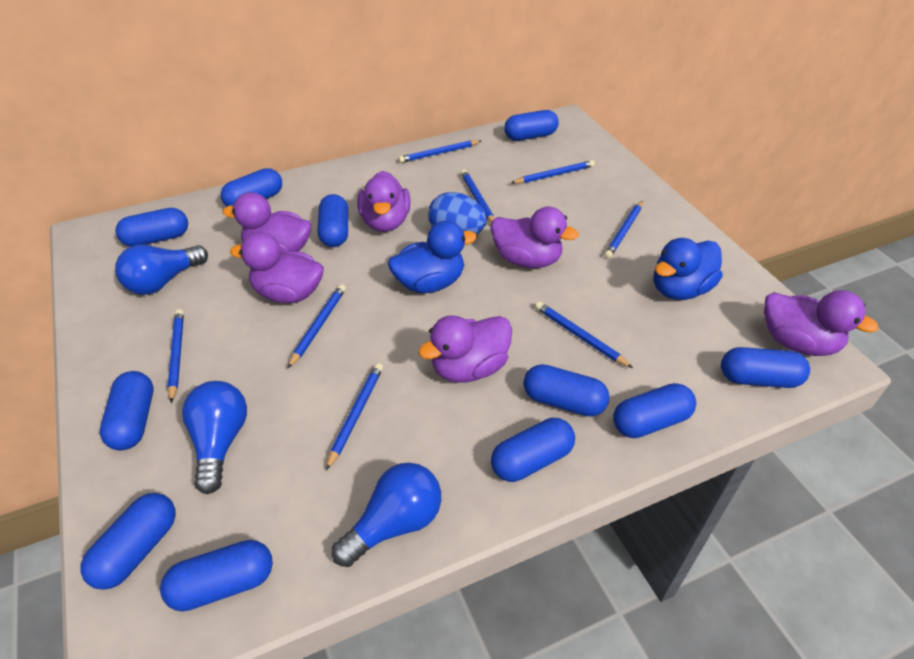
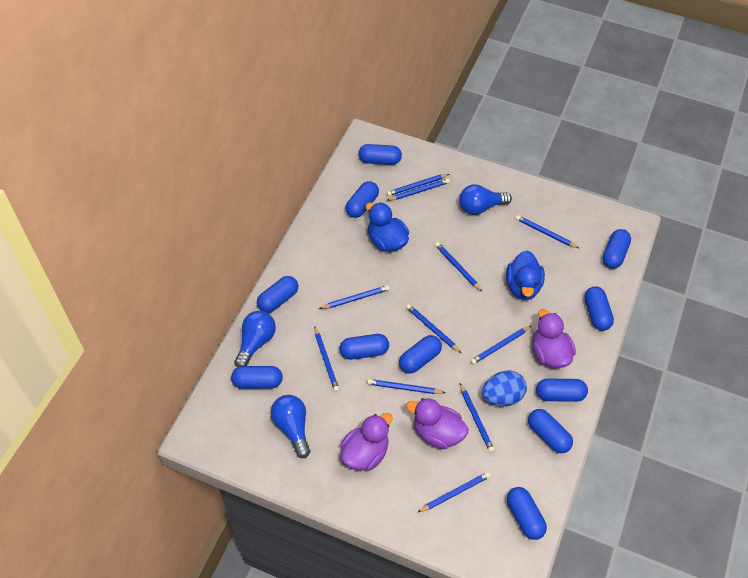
blue pencil: [167,309,184,403] [288,284,346,368] [326,363,383,471] [398,140,481,163] [461,169,494,223] [511,160,595,183] [535,302,633,368] [604,201,642,259] = 8 -> [314,326,339,392] [319,285,389,309] [367,379,445,394] [386,178,450,201] [387,174,449,196] [406,304,461,353] [417,472,491,513] [435,242,482,292] [460,383,494,453] [471,325,532,364] [516,215,579,248] = 11
purple duck: [223,192,312,254] [230,232,324,303] [357,171,411,232] [418,315,512,383] [491,206,579,268] [764,290,879,356] = 6 -> [340,413,393,471] [406,398,469,449] [533,309,576,368] = 3

